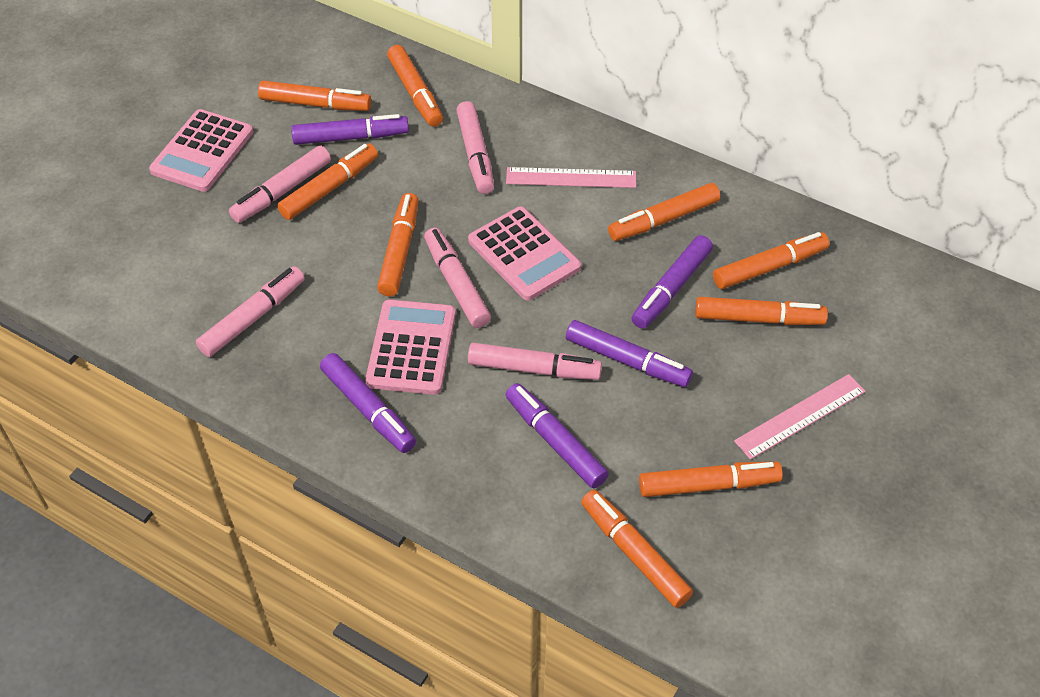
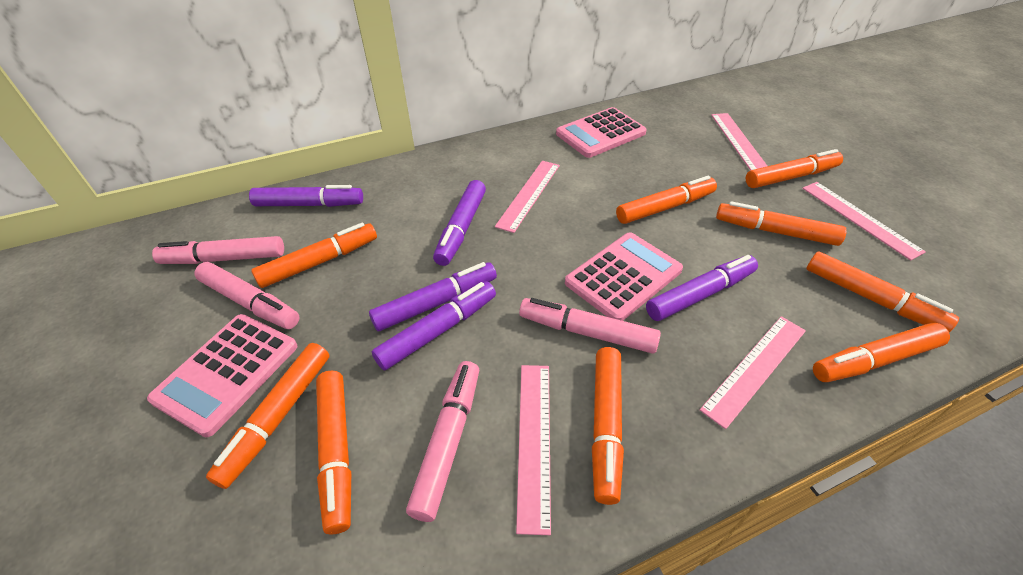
pink marker: [196,266,305,357] [229,146,331,223] [424,228,491,328] [456,101,494,194] [468,343,602,380] = 5 -> [152,236,284,264] [194,262,300,329] [406,361,479,522] [519,298,661,354] = 4
pink ruler: [506,167,636,188] [734,374,866,460] = 2 -> [495,161,560,233] [516,365,551,535] [700,316,806,429] [711,113,767,171] [802,182,926,260] = 5

